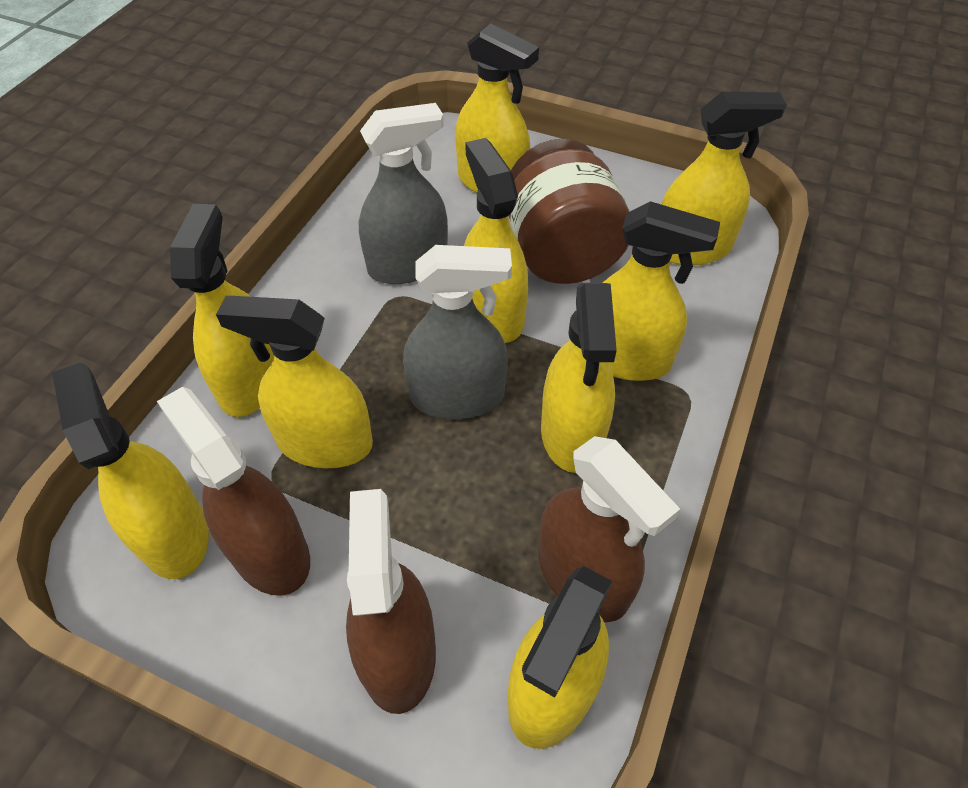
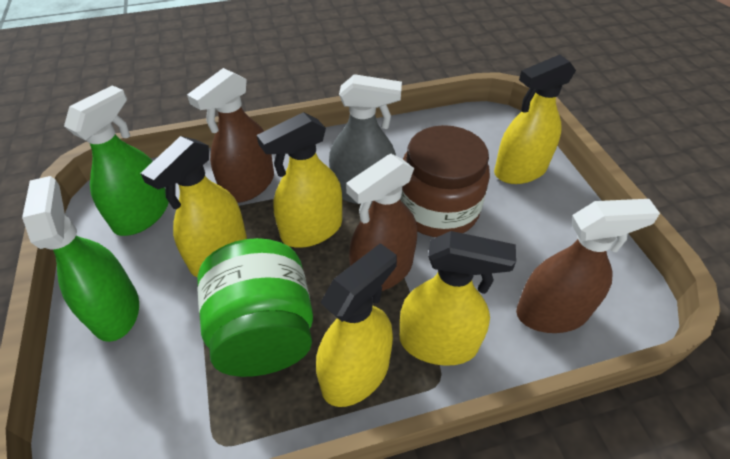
green jar: none = 0 -> [197,238,313,377] = 1
green spray bottle: none = 0 -> [22,176,139,342] [64,86,169,236] = 2
grey spray bottle: [359,103,448,284] [403,245,512,419] = 2 -> [329,74,402,204] = 1
yellow spray bottle: [52,362,209,579] [170,204,275,417] [216,296,373,468] [455,24,539,193] [464,138,528,343] [508,566,612,749] [541,283,617,473] [603,201,720,381] [661,92,787,266] = 9 -> [141,136,247,277] [257,112,342,247] [316,243,397,407] [400,231,516,366] [494,55,576,184] = 5

